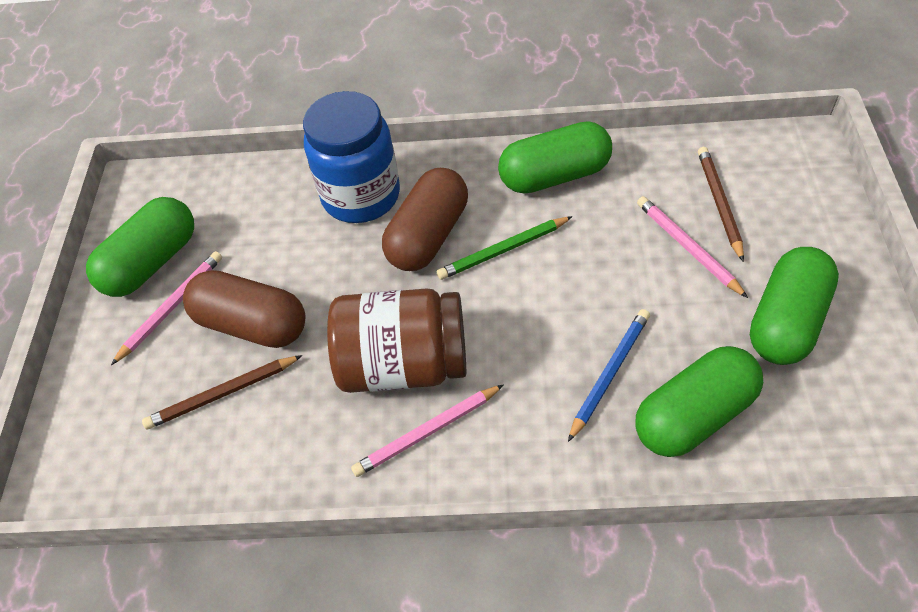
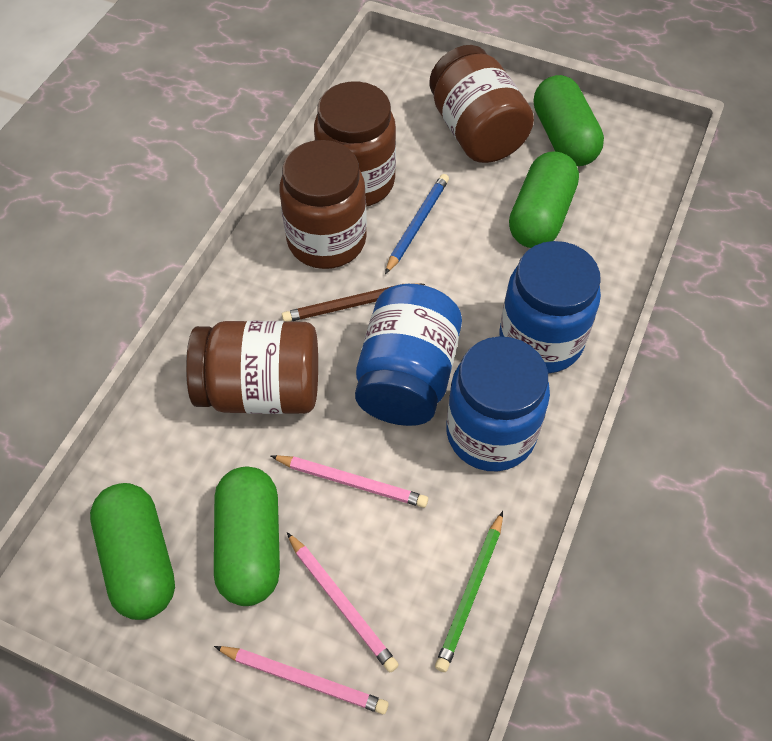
blue jar: [303,91,400,223] = 1 -> [355,284,462,426] [446,336,550,471] [499,241,601,373] = 3
brown capsule: [183,270,305,348] [382,168,468,271] = 2 -> none = 0
brown jar: [327,288,466,393] = 1 -> [186,321,318,414] [279,140,367,269] [314,81,396,207] [430,45,534,163] = 4
brown pencil: [142,355,302,430] [698,147,744,262] = 2 -> [282,283,425,322] = 1

